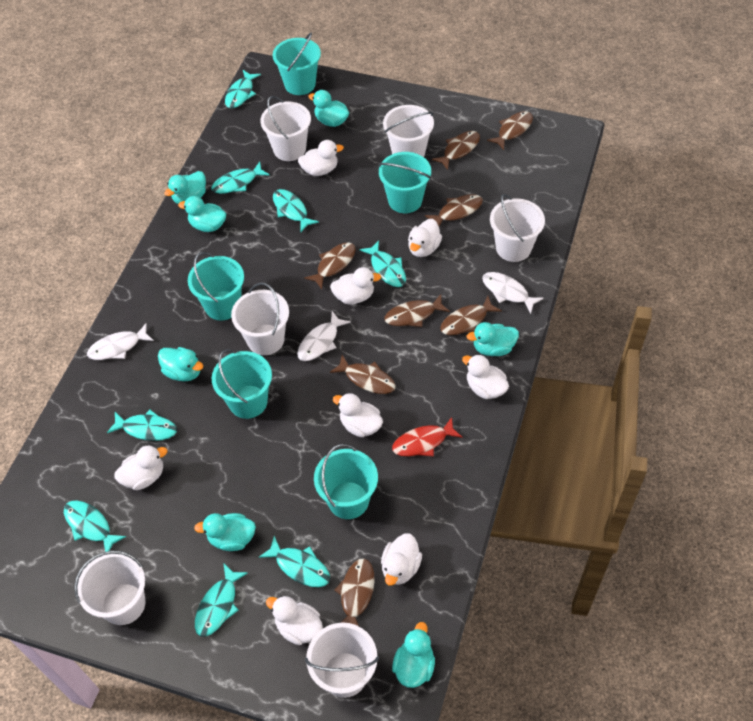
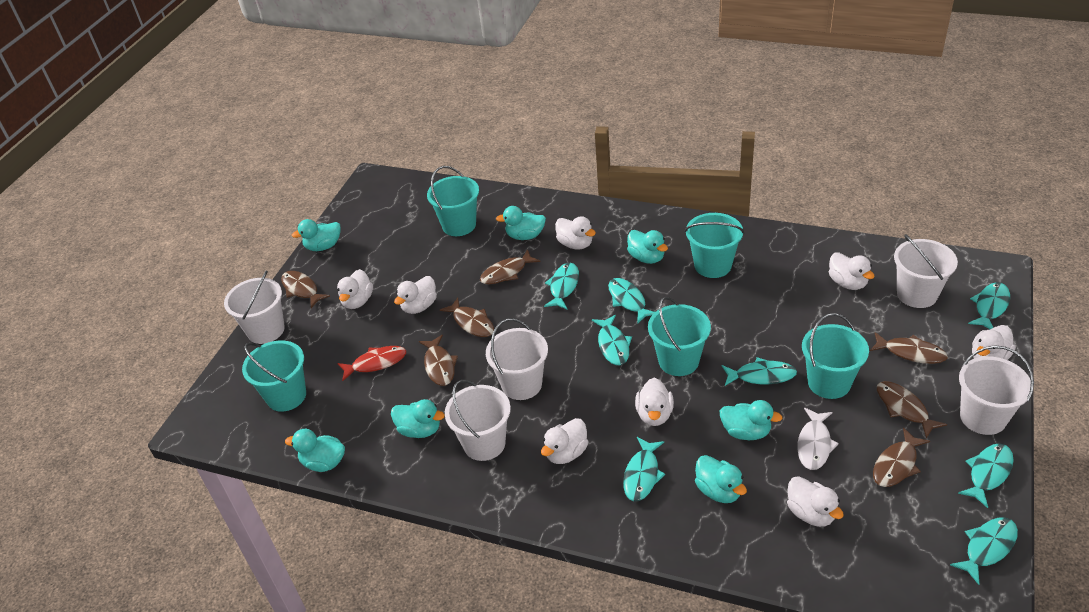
brown fish: [304,242,356,289] [330,355,396,394] [334,558,375,626] [384,294,450,327] [425,194,483,226] [432,131,480,170] [440,296,502,335] [487,111,533,150] = 8 -> [281,271,330,308] [419,335,458,386] [440,298,494,337] [480,249,541,284] [870,332,948,364] [873,427,930,487] [877,381,947,438] = 7
white bucket: [74,551,146,625] [231,282,289,355] [260,96,311,161] [305,622,379,698] [383,105,434,157] [490,194,545,262] = 6 -> [224,270,285,344] [445,380,511,461] [486,318,548,400] [894,234,958,308] [959,345,1034,435] = 5
white fish: [87,323,154,360] [297,311,351,361] [482,272,544,314] = 3 -> [797,408,839,470] = 1

